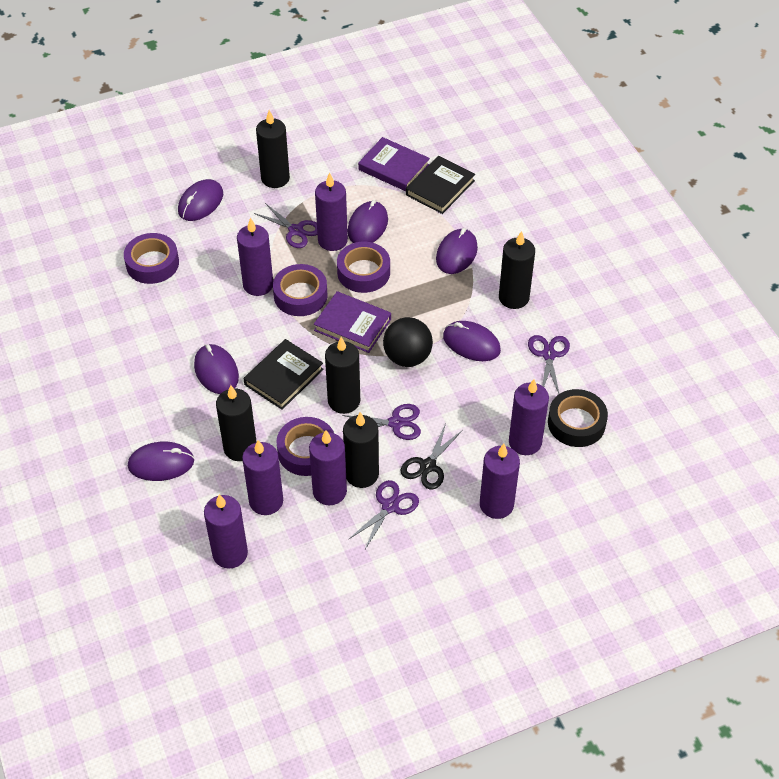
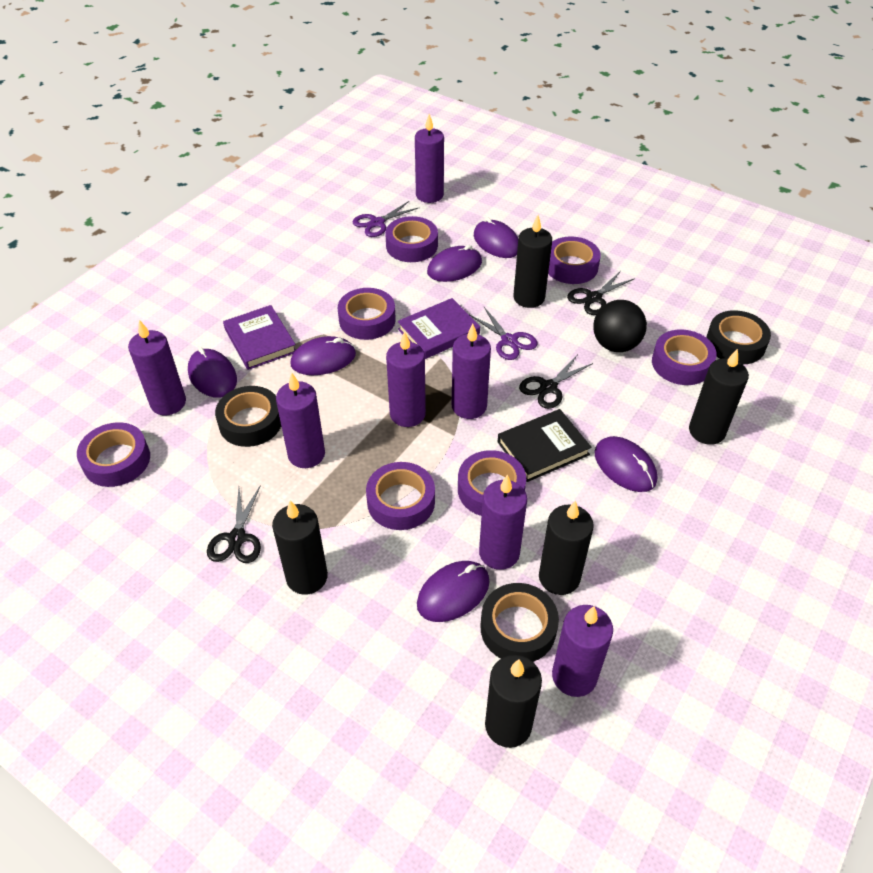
black book: [243,339,324,410] [406,156,475,214] = 2 -> [498,409,591,482] = 1
black scissors: [401,424,463,490] = 1 -> [207,485,261,563] [519,354,593,409] [567,271,635,315] = 3
black tape: [548,389,608,447] = 1 -> [215,386,281,447] [480,583,559,662] [706,310,771,364] = 3
purple scissors: [254,203,317,248] [342,404,421,440] [348,480,419,549] [528,335,570,394] = 4 -> [352,201,418,237] [469,307,538,360] = 2
purple tape: [124,233,179,284] [273,264,328,316] [276,417,334,476] [337,242,390,293] = 4 -> [77,422,150,487] [338,288,396,340] [366,462,435,530] [385,216,438,262] [458,450,526,516] [548,236,601,284] [652,330,717,385] = 7

